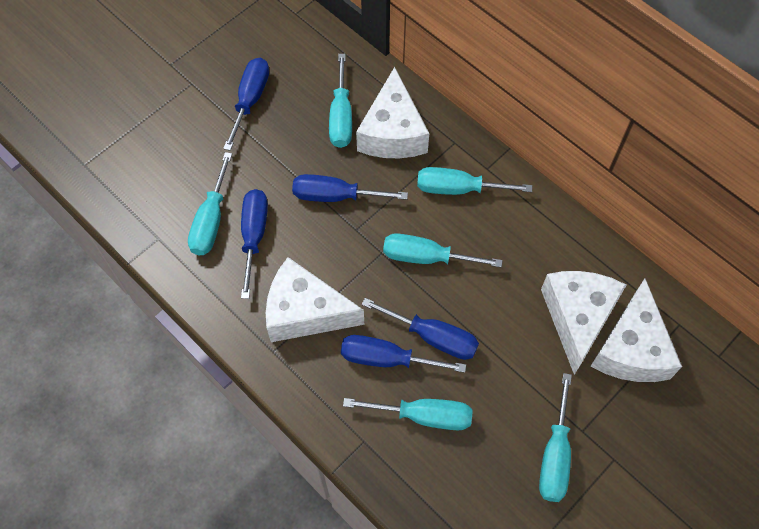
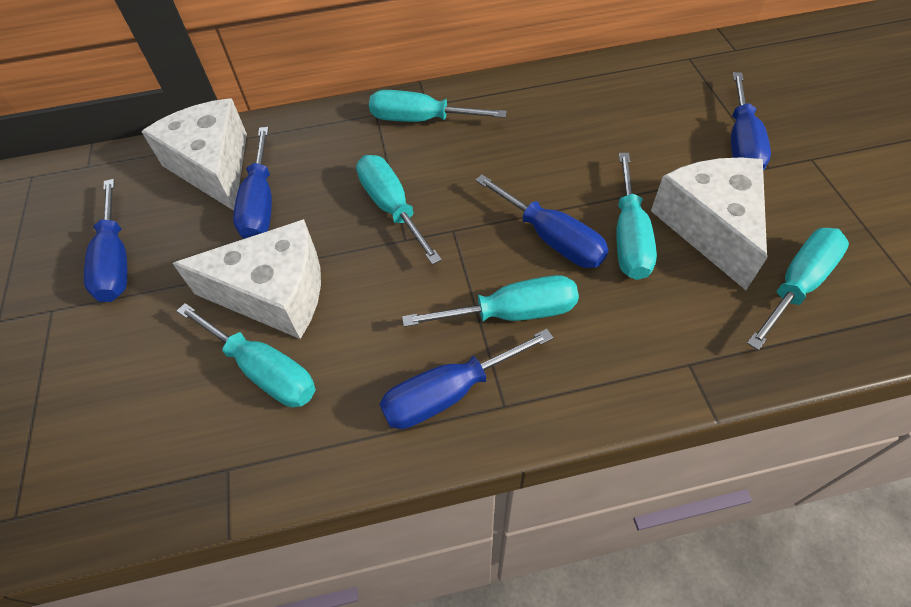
white cheese: [266,257,364,342] [356,67,429,158] [541,271,626,375] [591,278,682,382] = 4 -> [141,98,247,211] [172,219,321,339] [651,157,767,290] = 3

